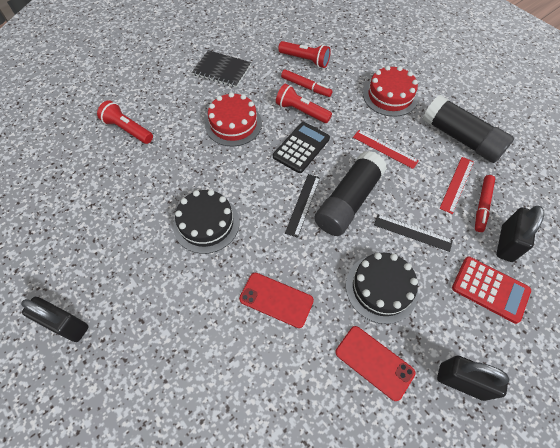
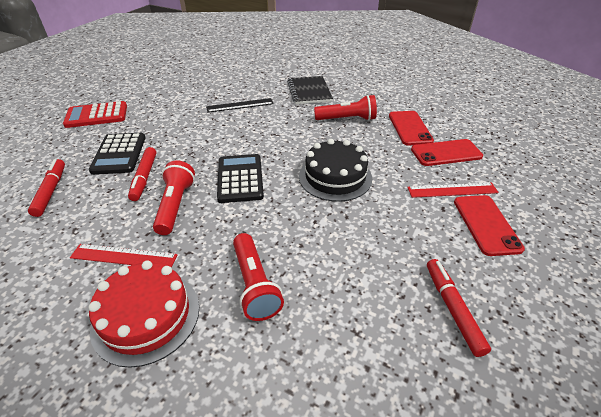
black cake: [173,190,239,254] [346,253,418,324] = 2 -> [299,139,372,202] = 1
black calculator: [273,122,330,173] = 1 -> [89,133,146,175] [217,154,264,203] = 2
black glue stick: [314,151,387,236] [423,95,514,163] = 2 -> none = 0
black padlock: [21,297,89,342] [437,356,510,401] [496,206,544,262] = 3 -> none = 0
black ruler: [285,174,320,238] [374,214,453,252] = 2 -> [206,98,274,113] = 1
red cake: [205,92,262,146] [363,66,418,117] = 2 -> [88,260,199,368] = 1
red marker: [281,69,333,97] [475,175,495,232] = 2 -> [28,159,65,217] [128,147,156,201] [427,259,491,357] = 3
red phone: [239,273,314,328] [335,326,416,401] = 2 -> [389,111,434,146] [411,139,483,166] [454,195,525,256] = 3

